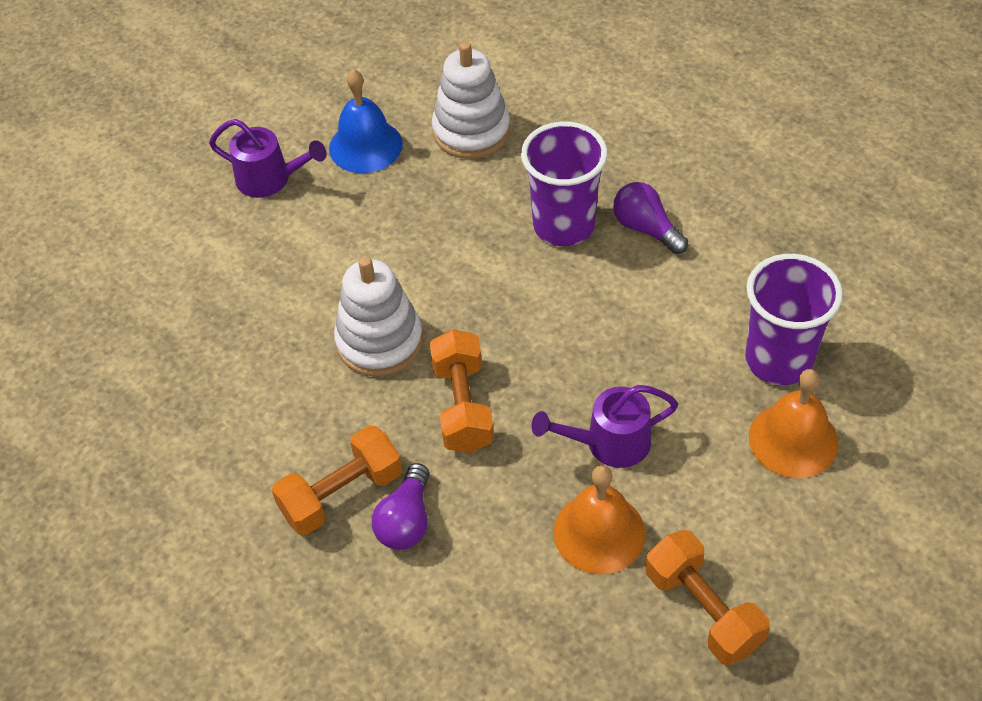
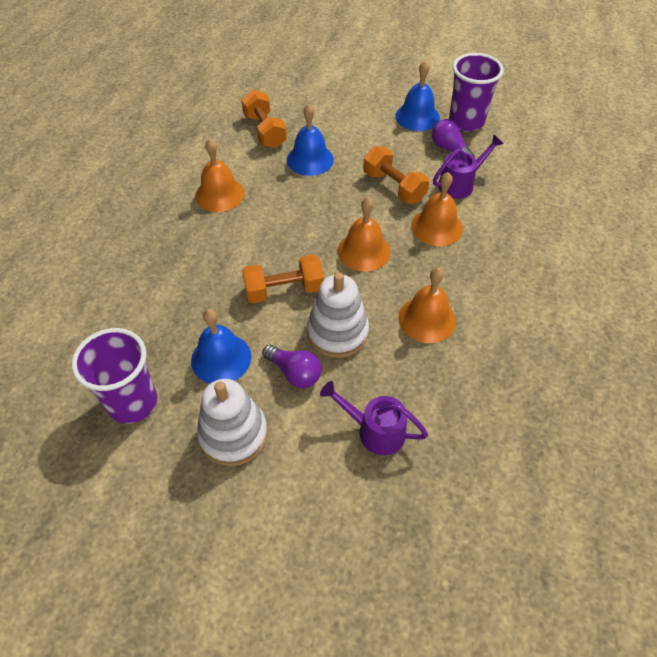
blue bell: [329,69,403,173] = 1 -> [191,309,251,384] [287,103,334,176] [395,61,440,131] = 3
orange bell: [553,465,646,575] [749,369,838,478] = 2 -> [195,138,245,212] [338,197,391,272] [398,268,456,343] [411,172,463,246] = 4

